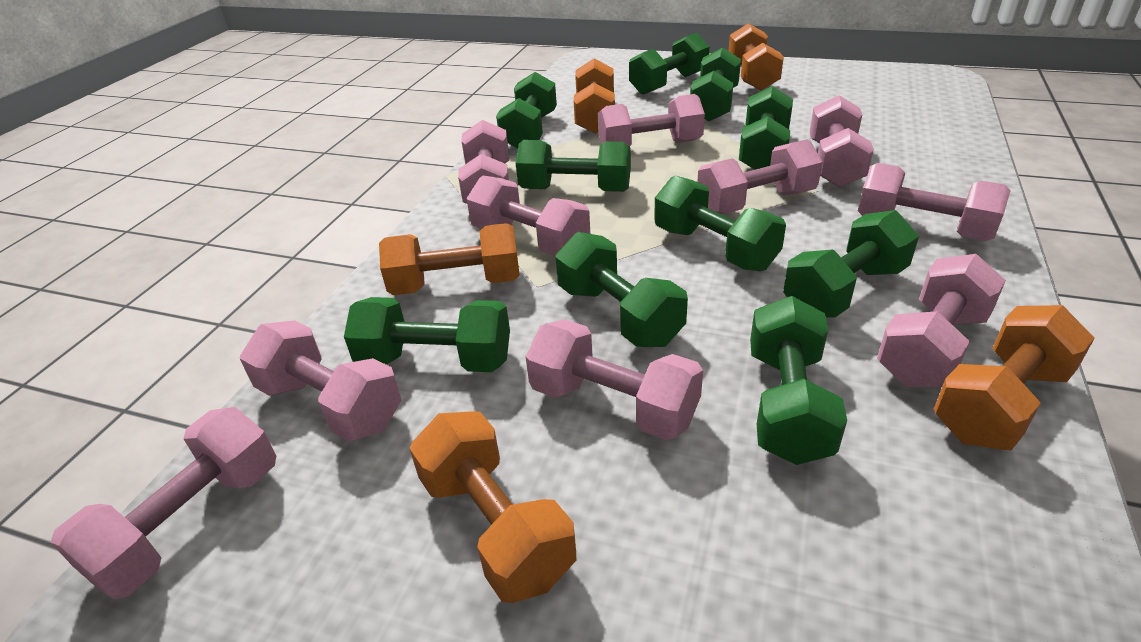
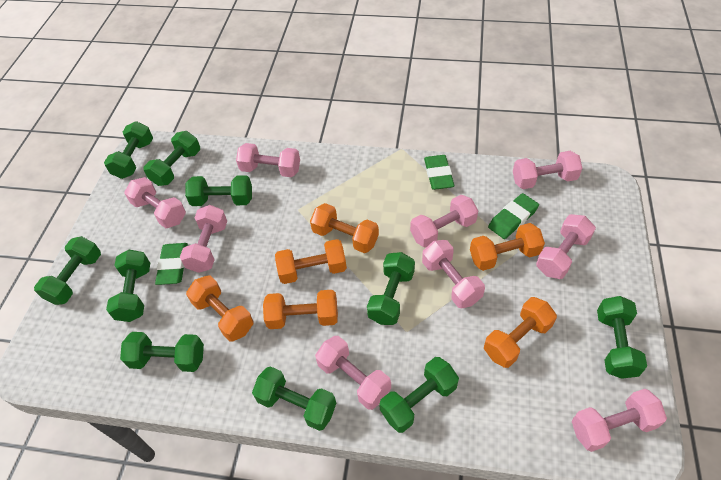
green eraser: none = 0 -> [155,243,188,285] [424,155,454,190] [488,193,539,239] = 3
orange dumbbell: [379,223,520,295] [409,411,576,603] [574,58,615,134] [729,23,784,90] [934,305,1095,450] = 5 -> [186,275,254,341] [263,290,338,329] [275,239,347,284] [310,203,379,253] [470,223,545,271] [484,297,557,368] = 6
pink dumbbell: [50,407,276,599] [240,320,401,442] [458,120,509,204] [466,175,590,257] [526,319,703,440] [598,94,705,147] [697,139,823,214] [810,95,874,187] [858,163,1011,241] [877,254,1006,387] = 10 -> [124,177,186,228] [180,205,227,273] [236,143,300,177] [315,336,391,410] [410,195,478,248] [422,240,485,308] [513,151,583,189] [536,214,596,279] [572,389,667,452] = 9

